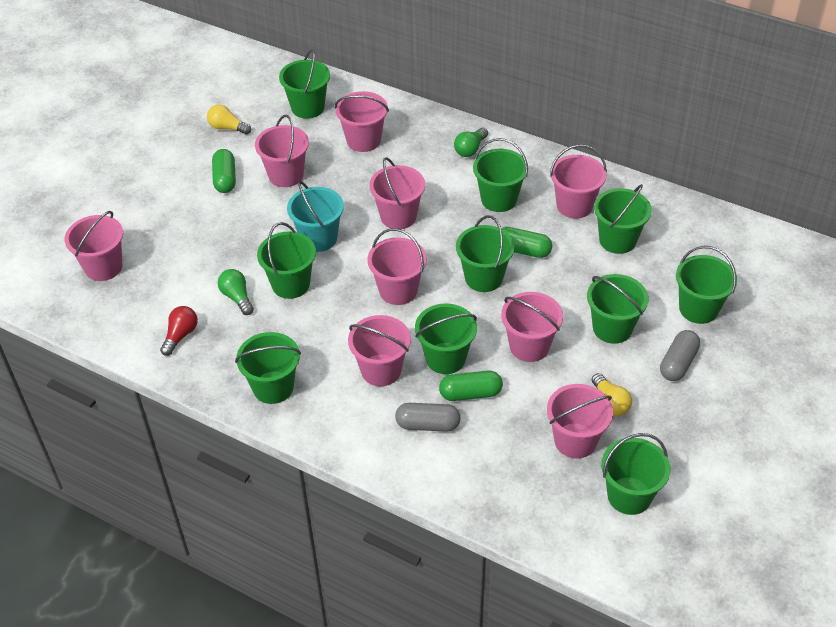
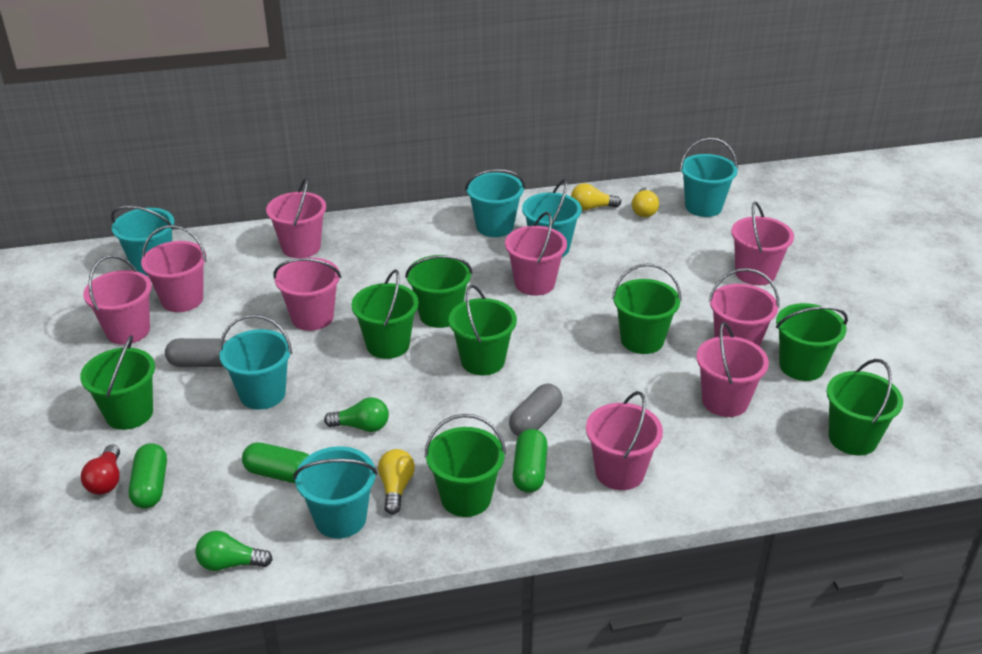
green bucket: [235,332,301,404] [257,222,316,299] [279,49,330,119] [415,304,477,374] [456,215,515,292] [473,138,528,212] [587,274,649,344] [594,184,652,254] [601,433,670,515] [676,246,737,324] = 10 -> [80,335,155,430] [351,270,419,359] [405,255,472,328] [424,414,506,517] [449,285,517,375] [612,263,681,354] [776,303,848,381] [826,359,903,456] = 8
turquoise bucket: [287,181,344,252] = 1 -> [111,206,175,276] [219,314,292,410] [294,446,377,538] [465,169,525,237] [522,179,582,257] [680,138,738,217] = 6
yellow light bulb: [207,104,251,135] [592,373,632,416] = 2 -> [378,449,415,515] [571,183,621,210] [632,187,659,217] = 3

